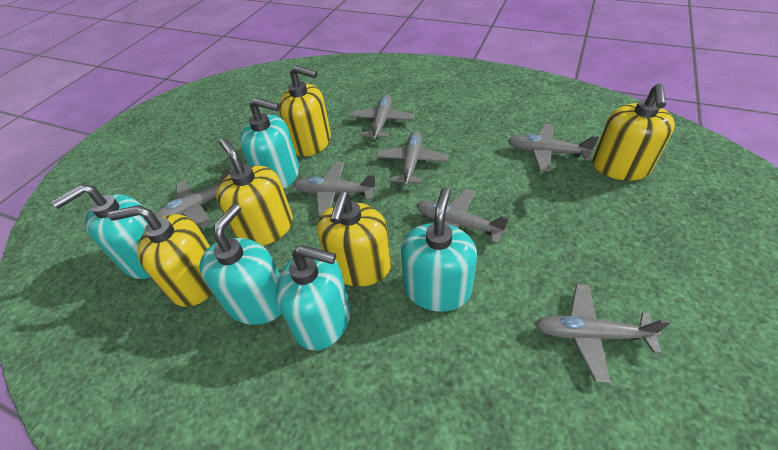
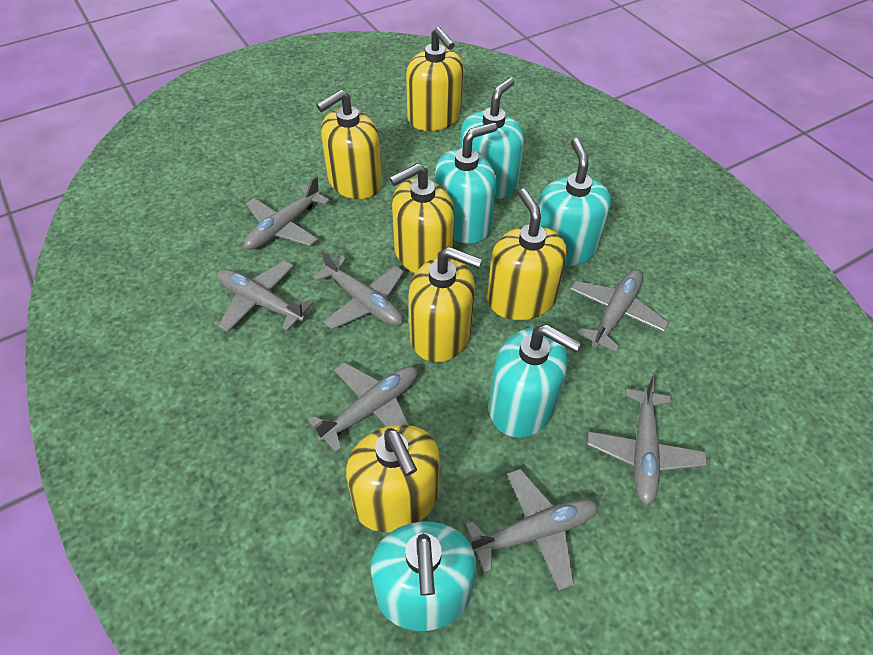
yellow soap dispenser: [108,205,212,307] [216,138,293,246] [279,65,331,157] [317,191,391,287] [593,83,675,181] = 5 -> [317,90,382,199] [346,425,440,532] [389,163,455,273] [406,27,463,131] [408,247,482,362] [487,189,567,320] = 6

